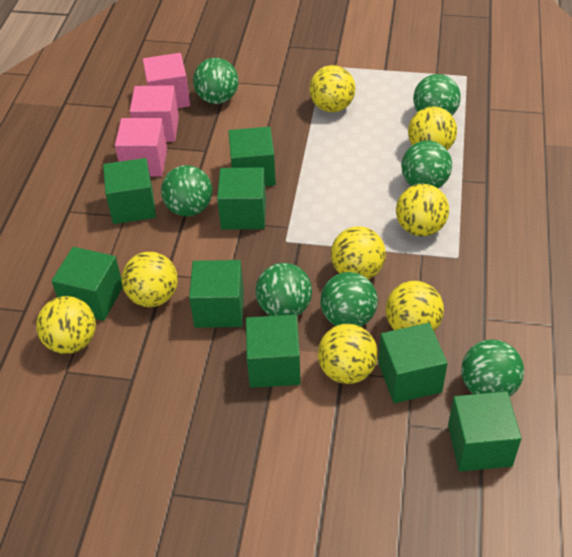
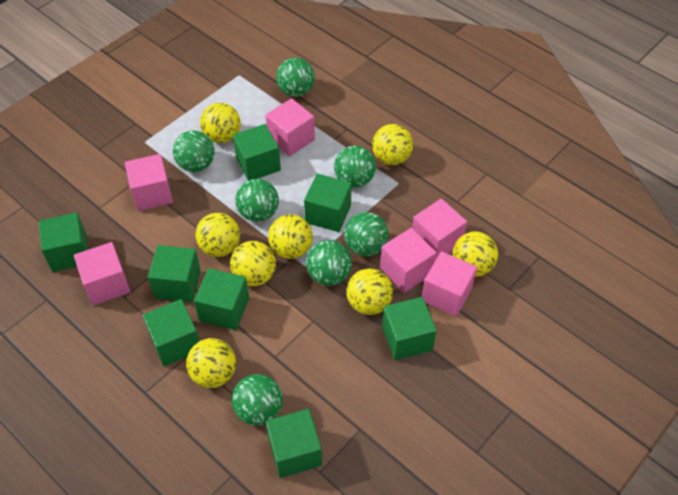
pink cube: [115,118,167,176] [130,85,179,142] [143,53,190,108] = 3 -> [74,242,130,305] [125,154,173,211] [265,98,315,157] [380,228,437,293] [412,198,467,261] [422,251,477,317] = 6

